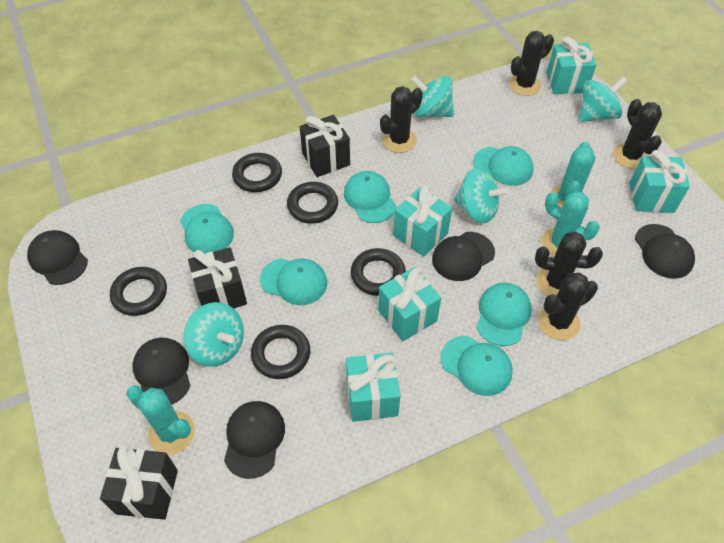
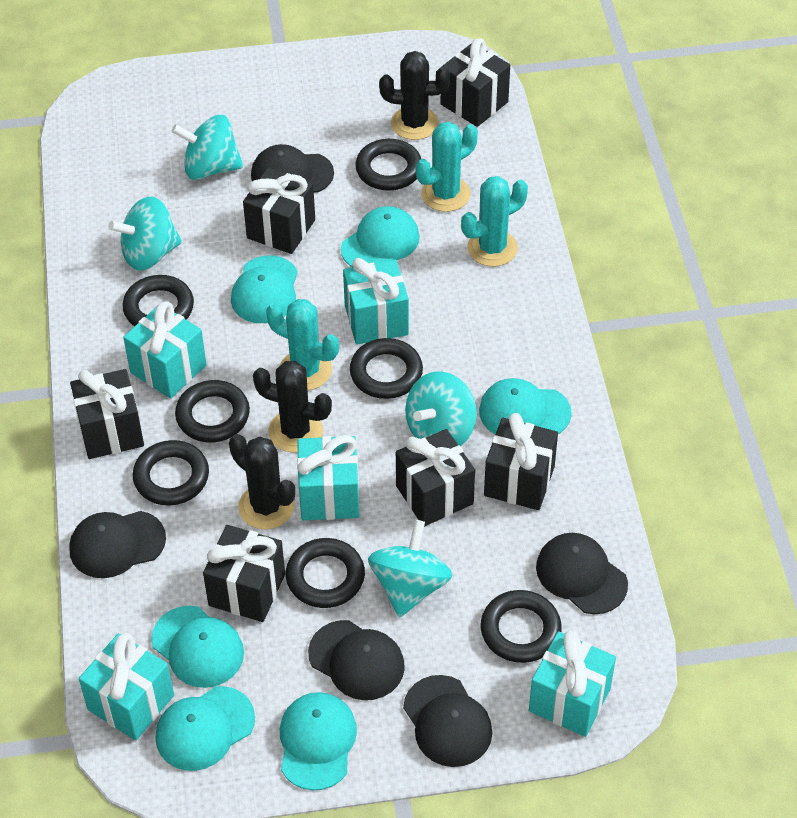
black cactus: [380,86,423,153] [508,31,554,96] [535,232,603,296] [538,273,598,340] [613,99,662,169] = 5 -> [229,434,295,529] [253,361,332,453] [379,51,450,140] = 3
black gift: [100,445,178,520] [188,247,247,308] [300,115,350,177] = 3 -> [70,369,144,459] [203,525,285,622] [243,168,315,254] [396,429,475,527] [441,39,510,127] [484,413,558,510] = 6
black ring: [110,267,167,316] [232,153,282,192] [251,325,310,379] [287,182,338,224] [351,248,406,296] = 5 -> [122,275,194,326] [133,440,209,506] [175,380,250,442] [286,538,365,608] [350,338,423,399] [355,139,421,190] [480,590,562,663] = 7

